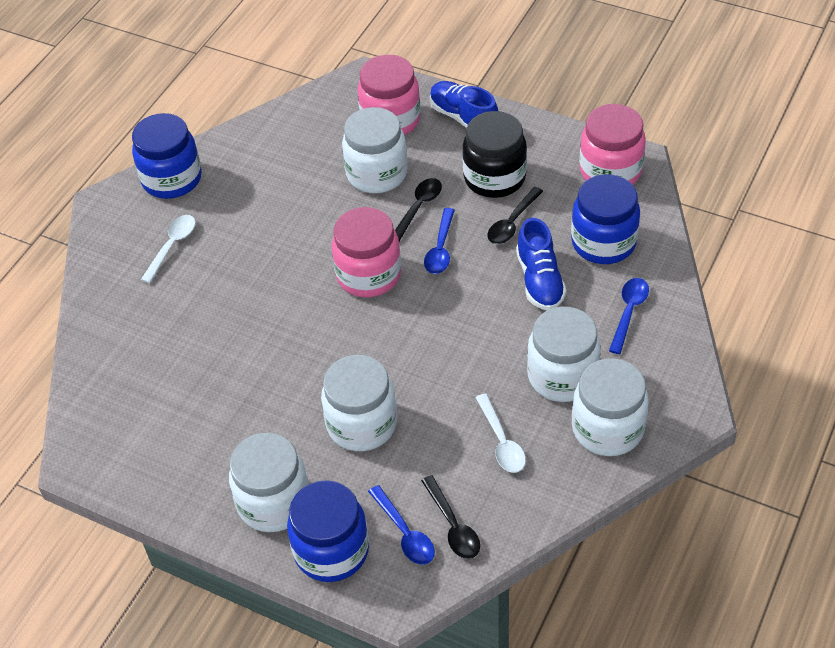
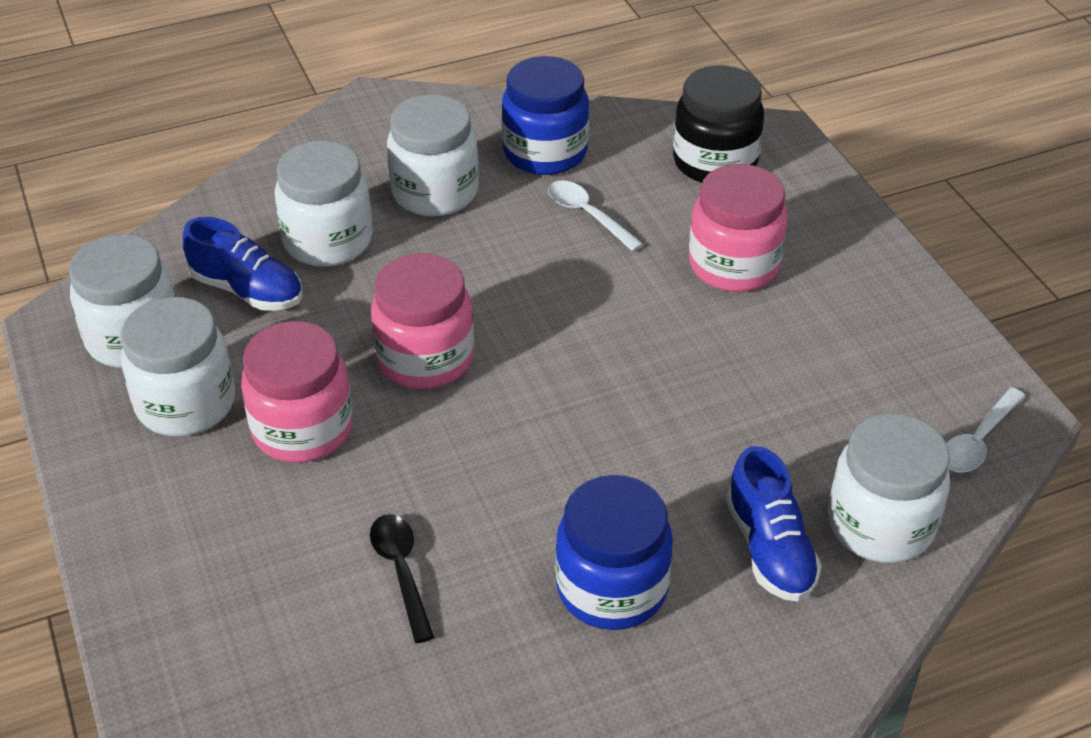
black spoon: [395,178,442,241] [421,475,480,559] [487,187,543,244] = 3 -> [370,514,435,643] = 1
blue jar: [132,113,202,199] [287,480,369,582] [571,174,640,264] = 3 -> [501,56,589,175] [555,475,673,630] = 2
blue spoon: [368,485,435,565] [424,208,455,274] [609,278,649,354] = 3 -> none = 0

